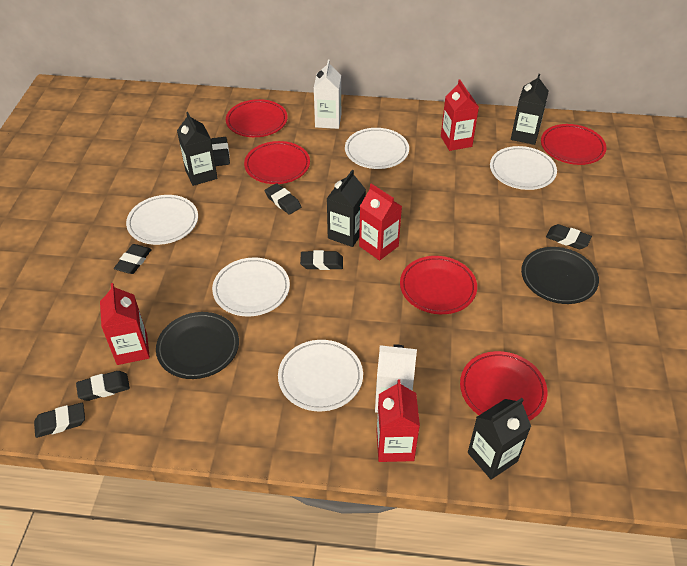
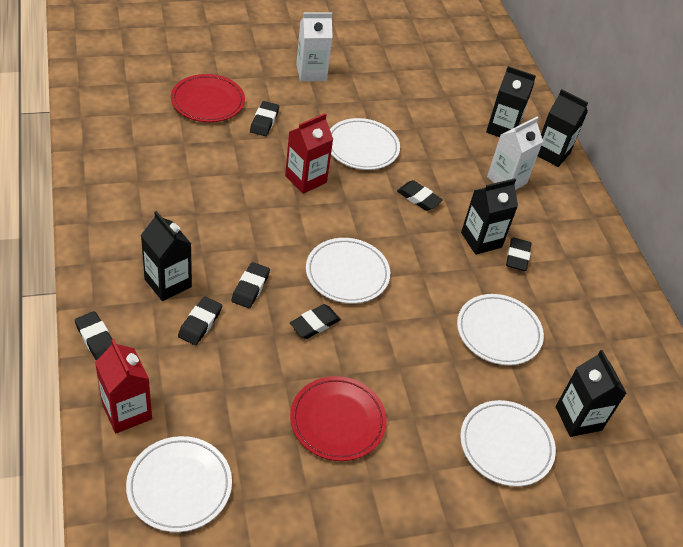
black carton: [177,112,217,186] [327,170,366,247] [468,398,531,480] [511,74,549,145] = 4 -> [141,211,192,301] [461,178,518,255] [486,66,536,137] [538,89,588,167] [556,350,627,437] = 5
black plate: [156,312,239,379] [521,247,599,304] = 2 -> none = 0
red carton: [100,283,150,365] [359,184,402,260] [376,379,420,462] [441,80,479,151] = 4 -> [95,339,152,433] [285,113,333,194] = 2
red plate: [226,99,288,137] [244,141,310,184] [400,256,477,314] [460,351,548,421] [541,124,606,165] = 5 -> [171,74,245,122] [290,376,387,461] = 2

